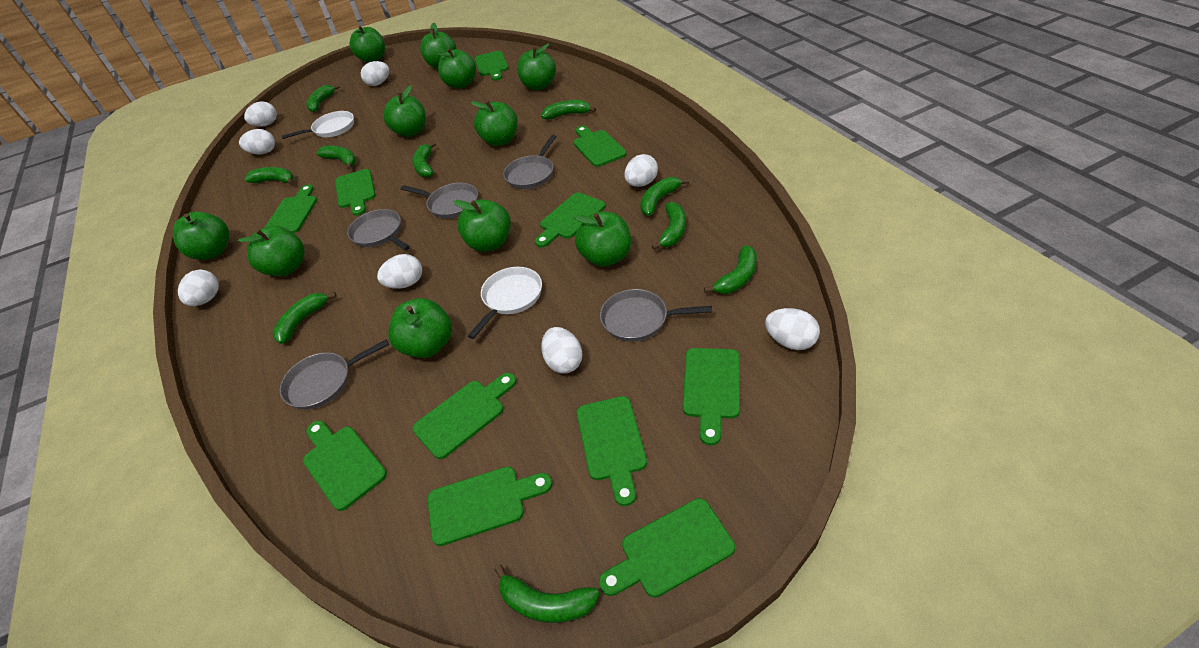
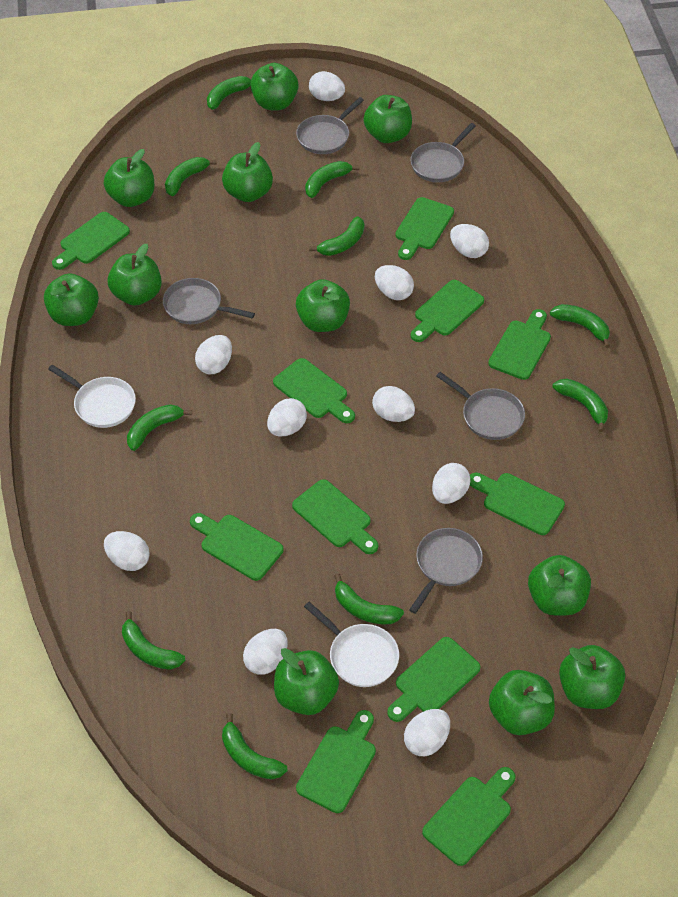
white egg: [178,269,219,306] [239,129,275,154] [244,101,277,127] [361,61,389,86] [377,254,422,289] [541,327,583,374] [624,154,658,187] [765,308,820,350] = 8 -> [104,531,150,571] [195,335,232,374] [243,629,288,675] [267,398,307,437] [309,71,345,101] [372,386,415,422] [375,265,414,300] [404,709,450,756] [432,463,470,504] [450,224,489,258] = 10

